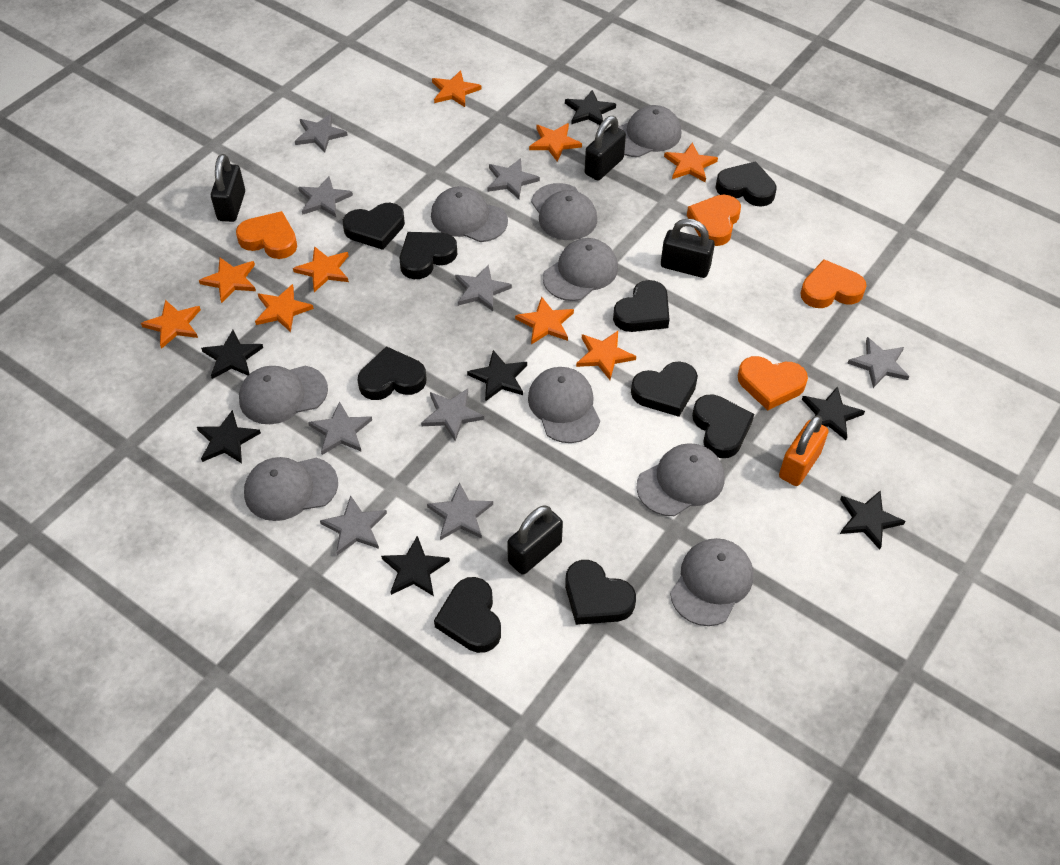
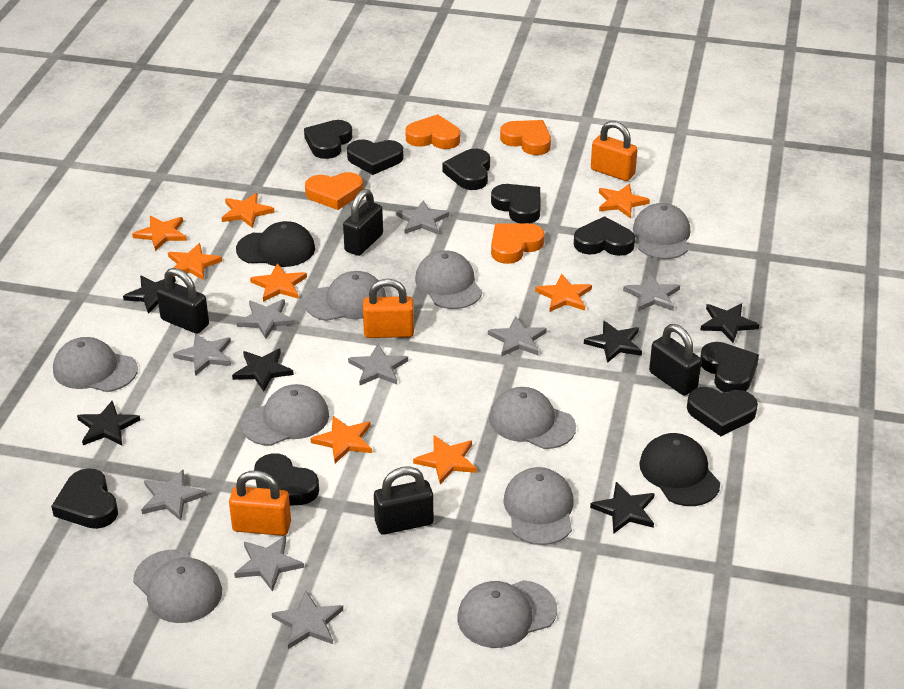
black cap: none = 0 -> [236,221,315,267] [639,433,720,506] = 2
black star: [197,410,261,463] [201,330,263,379] [381,536,450,596] [467,350,527,401] [565,90,616,125] [802,386,865,440] [840,490,905,550] = 7 -> [77,401,140,445] [123,276,176,314] [232,348,294,391] [584,320,642,363] [590,482,655,534] [700,303,759,343] = 6
orange padlock: [779,415,829,486] = 1 -> [229,470,291,536] [363,279,414,338] [591,121,638,181] = 3
orange star: [141,300,201,349] [199,258,256,303] [255,284,314,332] [293,246,349,292] [432,70,482,107] [515,297,574,345] [529,123,582,162] [576,331,636,380] [664,142,718,182] = 9 -> [132,216,187,251] [168,243,222,280] [221,193,274,228] [250,264,307,302] [310,416,372,463] [413,435,477,484] [535,274,592,312] [599,184,650,218] = 8

